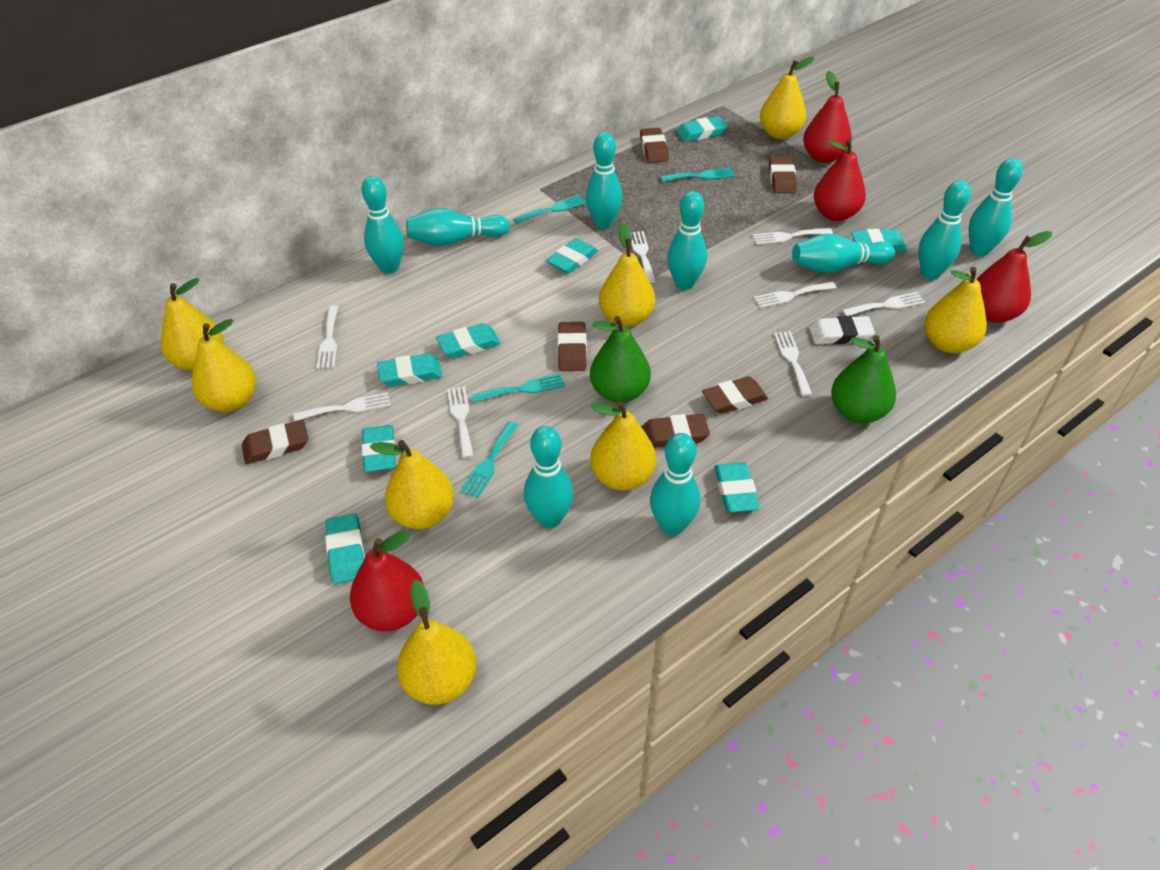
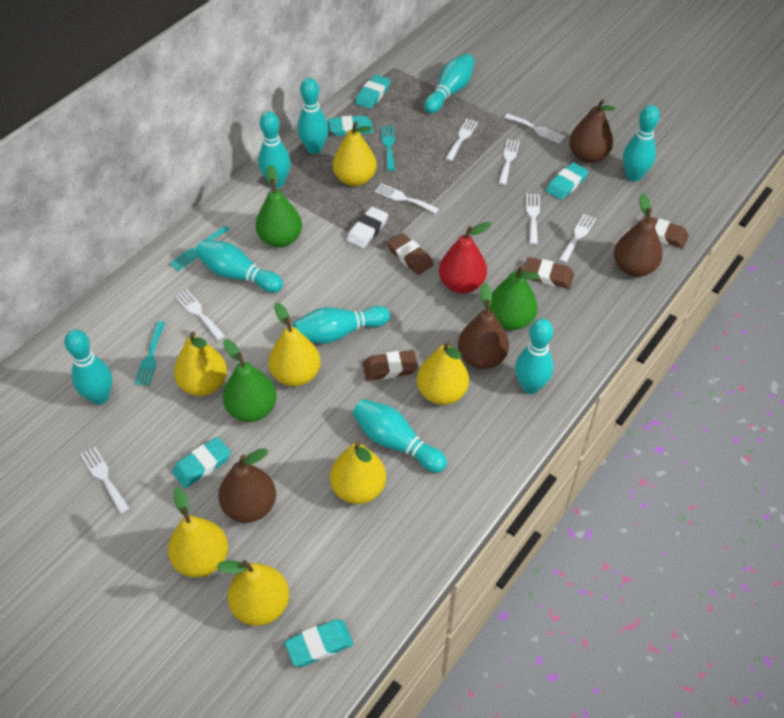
brown eraser: [242,420,308,464] [558,322,587,371] [640,128,669,163] [641,414,710,448] [702,376,768,414] [769,157,797,193] = 6 -> [363,350,418,381] [387,233,434,275] [523,257,574,289] [643,215,689,249] = 4
brown pear: none = 0 -> [218,448,276,523] [458,283,509,369] [569,99,616,163] [614,193,663,277] = 4
green pear: [590,316,651,403] [831,335,896,423] = 2 -> [223,339,277,422] [255,165,302,248] [489,265,540,330] = 3
red pear: [350,530,424,631] [803,71,852,163] [814,139,866,221] [976,231,1052,323] = 4 -> [439,222,491,293] = 1
turquoise eraser: [325,514,365,584] [361,425,396,472] [377,353,442,386] [436,323,501,358] [546,238,598,273] [676,116,727,142] [714,462,760,513] [851,229,907,252] = 8 -> [172,437,231,488] [284,620,354,667] [329,115,373,136] [355,75,391,109] [546,162,589,200] = 5
turquoise fork: [461,421,518,498] [471,373,565,402] [513,195,586,224] [660,168,735,182] = 4 -> [134,321,165,386] [169,225,230,271] [381,126,395,171] = 3
yellow pear: [161,278,223,371] [192,319,256,412] [370,440,454,529] [397,579,476,705] [590,401,656,491] [599,223,655,327] [760,57,814,139] [925,267,987,353] = 8 -> [168,487,228,578] [174,331,227,396] [216,560,289,626] [269,302,321,386] [330,441,386,504] [333,121,377,186] [417,341,469,405] = 7

